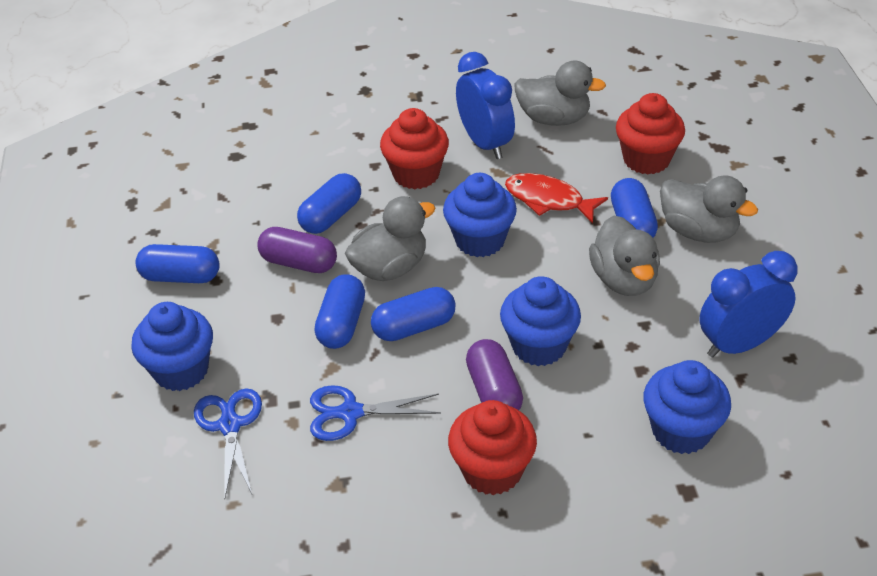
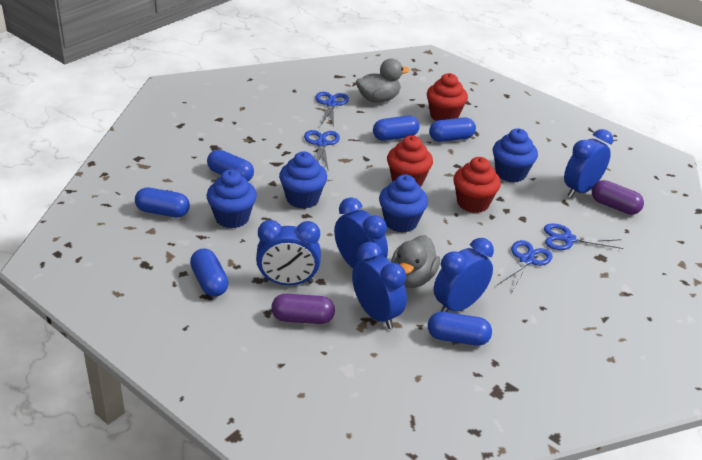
blue capsule: [135,244,220,283] [297,173,361,234] [315,274,365,349] [371,287,456,341] [611,178,658,238] = 5 -> [135,188,190,217] [190,248,229,297] [207,150,254,181] [373,115,420,141] [428,312,492,346] [429,117,476,142] = 6
blue clock: [456,52,515,159] [699,251,798,358] = 2 -> [256,220,321,285] [334,197,388,268] [352,242,407,329] [433,238,494,312] [564,129,613,197] = 5
blue scissors: [194,388,262,497] [310,385,441,441] = 2 -> [304,130,340,169] [315,92,349,127] [497,240,552,291] [544,223,623,250] = 4
grey duck: [345,196,436,281] [514,61,606,126] [589,216,660,296] [660,175,758,243] = 4 -> [356,59,409,103] [391,235,440,288] = 2
red fish: [505,173,608,224] = 1 -> none = 0

